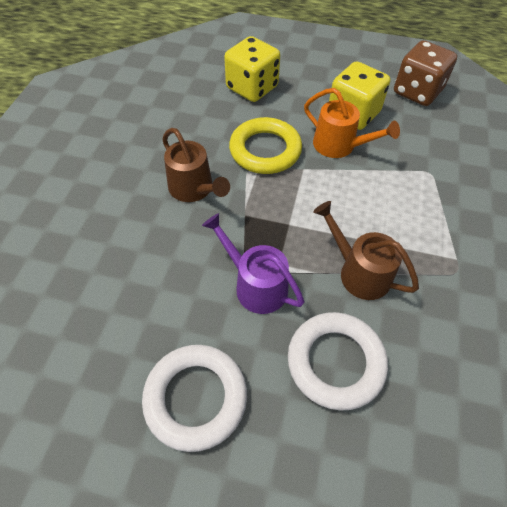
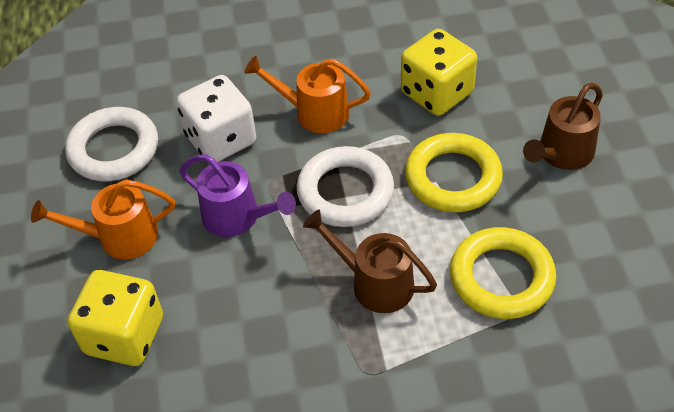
brown dice: [394,41,457,106] = 1 -> none = 0
orange watering can: [304,88,400,158] = 1 -> [31,180,175,259] [244,56,371,133] = 2
white dice: none = 0 -> [176,75,256,163] = 1
yellow ring: [229,117,302,174] = 1 -> [405,133,503,212] [450,227,556,319] = 2

